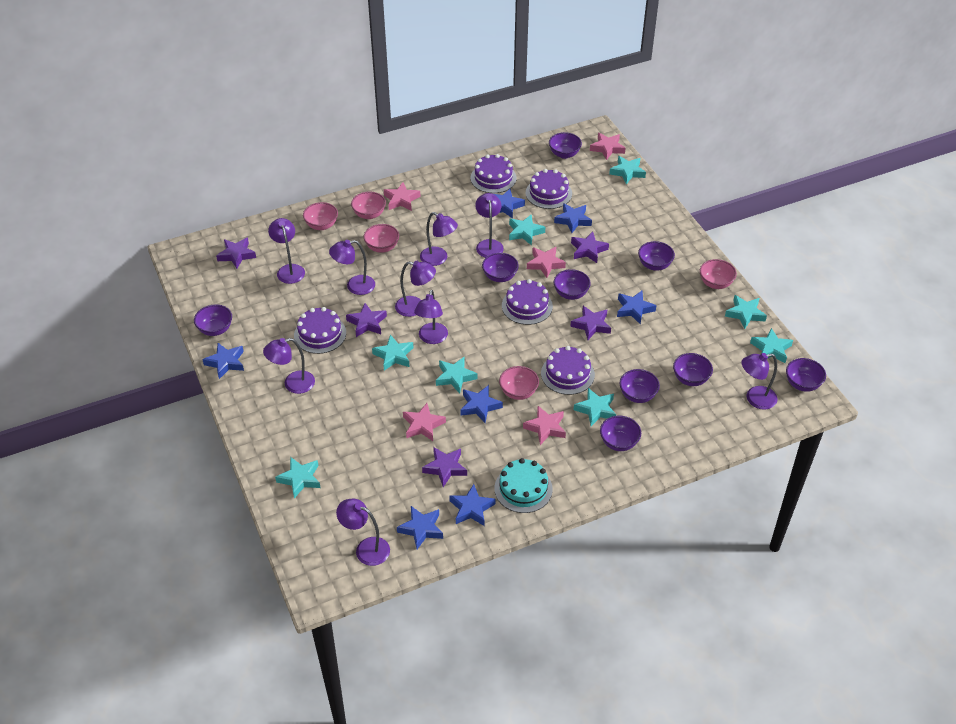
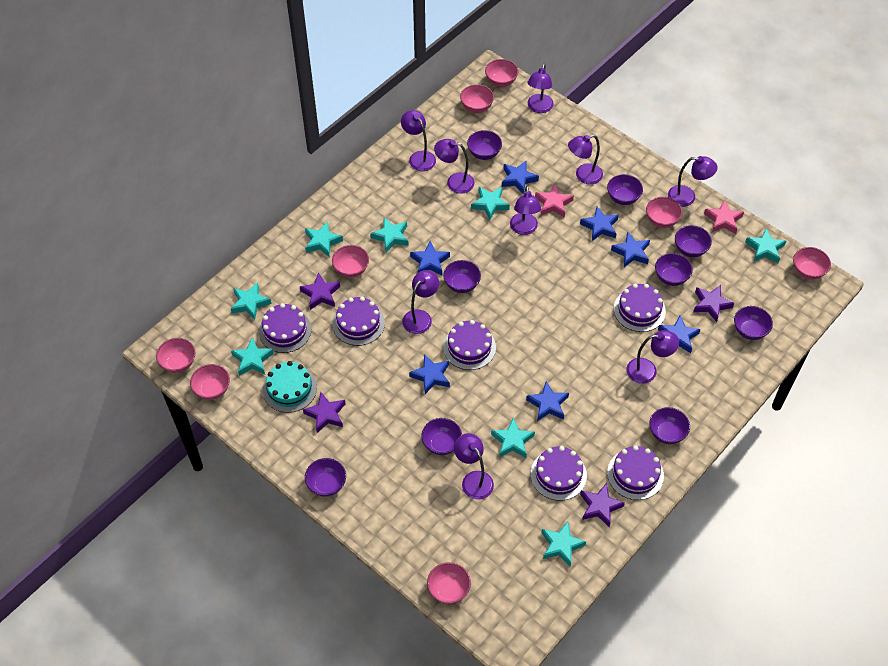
pink bowl: [303,202,338,230] [351,191,386,219] [364,224,399,253] [499,366,539,400] [700,259,737,289] = 5 -> [156,338,195,373] [190,364,230,400] [332,245,369,278] [427,562,471,604] [460,84,494,113] [485,59,518,87] [646,197,682,228] [793,247,831,280] = 8
pink star: [384,182,420,211] [403,403,446,441] [523,406,566,445] [527,247,566,278] [590,133,626,160] = 5 -> [535,183,574,218] [704,200,744,234] = 2
purple cake: [294,307,346,354] [471,154,517,193] [502,279,553,325] [526,169,572,209] [541,346,595,395] = 5 -> [259,303,311,353] [333,297,385,346] [443,320,496,370] [531,446,587,501] [607,445,664,500] [614,284,666,332] = 6
purple star: [216,237,256,269] [346,303,387,337] [422,447,467,487] [570,306,611,340] [571,232,609,263] = 5 -> [300,273,340,310] [303,392,345,433] [580,483,625,527] [693,285,734,322] = 4

